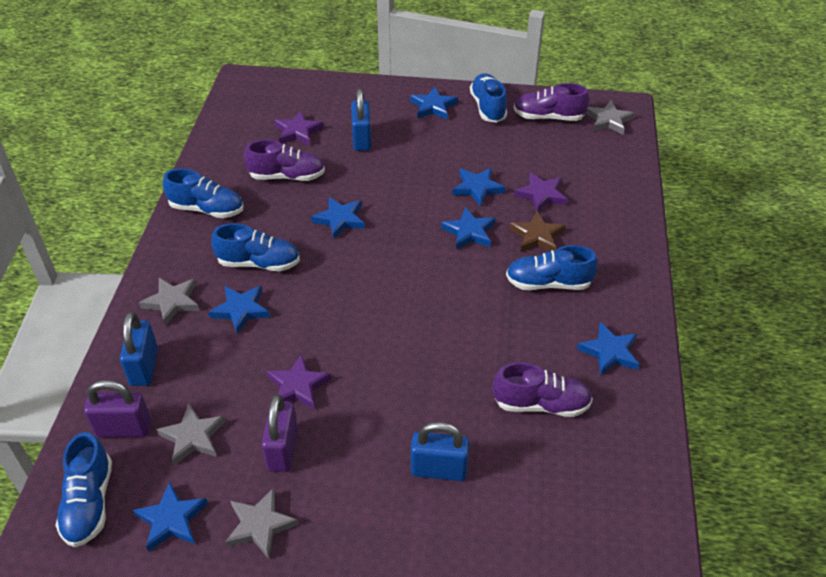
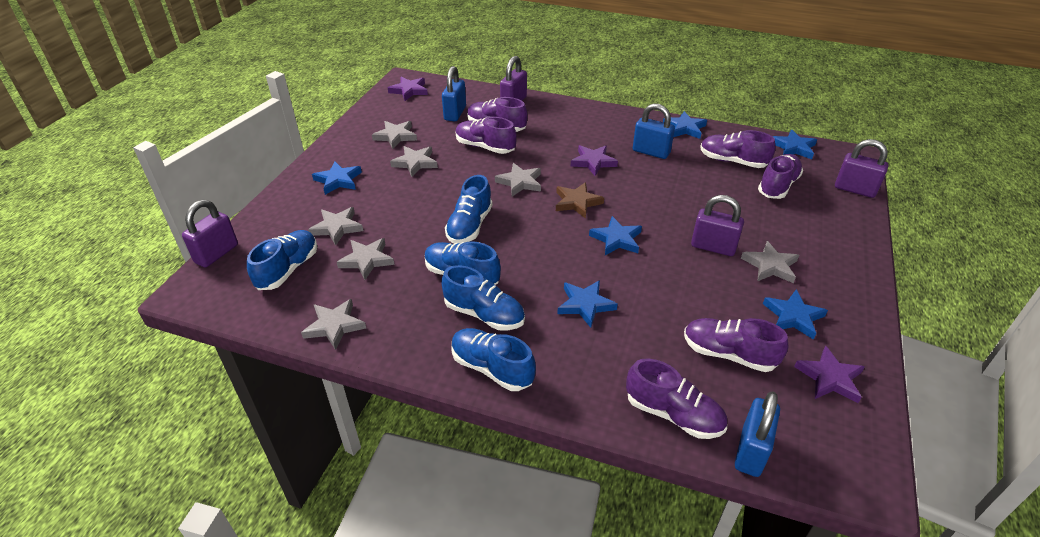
blue star: [133,482,208,552] [208,286,270,334] [311,197,365,239] [410,87,458,119] [441,207,495,250] [452,168,505,207] [577,322,639,376] = 7 -> [312,162,362,195] [557,280,618,328] [589,216,642,255] [663,111,707,139] [763,290,828,340] [773,130,817,159] = 6
grey star: [139,278,200,326] [156,404,226,465] [225,488,298,559] [586,101,635,135] = 4 -> [301,299,366,350] [308,207,363,246] [337,238,395,280] [372,121,417,149] [390,146,438,177] [495,163,541,196] [741,241,799,283] = 7
purple padlock: [84,380,151,437] [262,394,298,472] = 2 -> [182,200,238,267] [500,56,527,101] [691,195,744,256] [835,139,888,198] = 4
purple shoe: [244,140,325,181] [493,362,593,417] [513,83,589,121] = 3 -> [456,117,517,154] [467,97,528,132] [626,358,727,439] [684,318,788,372] [700,130,775,168] [758,154,803,199] = 6

